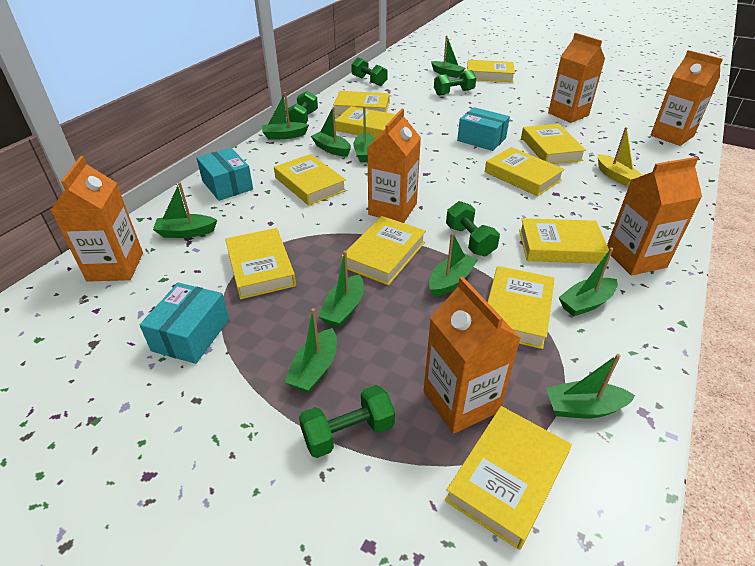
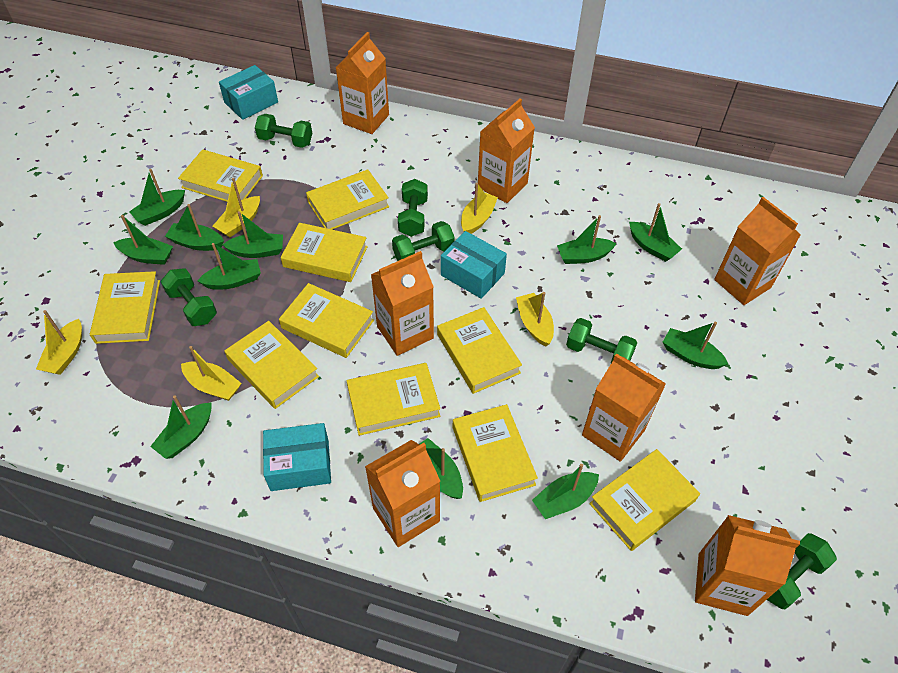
green boat: [153,182,217,238] [262,92,309,140] [285,308,337,393] [311,107,351,157] [318,251,364,328] [353,106,375,162] [429,233,478,297] [431,35,465,78] [546,354,635,418] [559,248,618,317] = 10 -> [113,215,173,265] [129,169,185,226] [150,395,211,459] [165,204,224,251] [198,243,261,290] [223,211,283,258] [419,438,463,499] [532,464,599,519] [557,215,617,264] [629,203,682,262] [663,322,728,369] = 11
green dumbbell: [286,91,318,124] [299,385,395,458] [351,58,388,86] [434,70,476,96] [446,201,500,256] = 5 -> [161,268,217,326] [255,114,312,148] [392,221,455,261] [398,179,428,237] [566,318,637,363] [767,533,837,609] = 6
orange carton: [51,156,143,282] [367,109,421,223] [424,276,521,434] [548,33,605,123] [607,157,702,276] [651,50,723,146] = 6 -> [335,32,389,134] [365,440,440,547] [371,251,434,356] [478,98,535,203] [582,353,666,462] [695,515,800,616] [714,197,801,305] = 7
yellow boat: [598,127,643,186] = 1 -> [36,310,82,375] [181,346,242,401] [213,178,260,237] [461,183,498,234] [516,292,554,347] = 5
yellow book: [225,228,296,299] [274,154,346,205] [333,91,390,115] [335,106,396,139] [342,216,426,285] [445,406,572,550] [467,60,515,82] [485,147,565,196] [488,266,555,349] [519,218,609,264] [521,124,586,164] = 11 -> [90,271,160,344] [178,149,263,202] [224,321,319,409] [279,283,374,358] [281,223,368,282] [306,169,389,230] [347,363,440,436] [437,307,522,394] [453,404,538,502] [589,449,700,551] = 10

